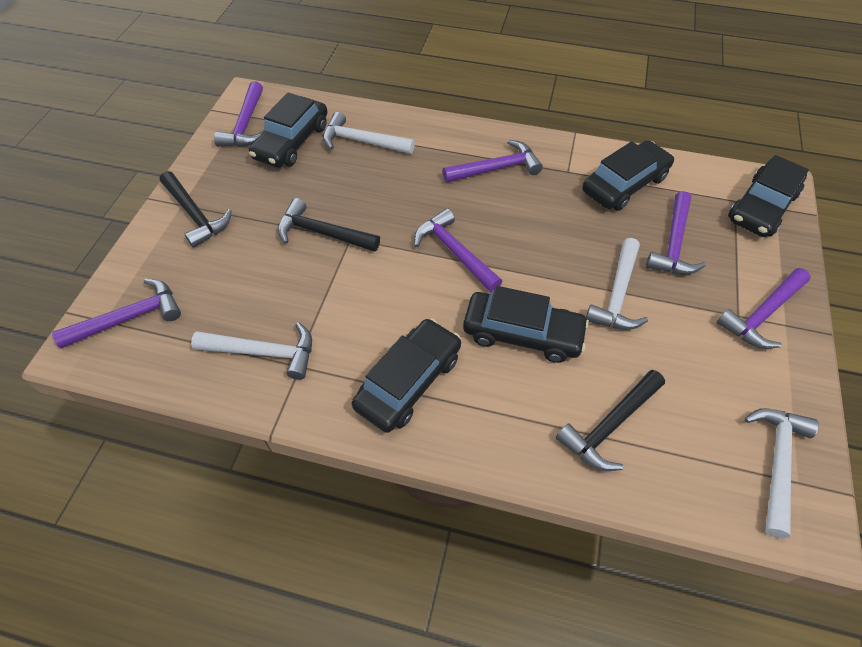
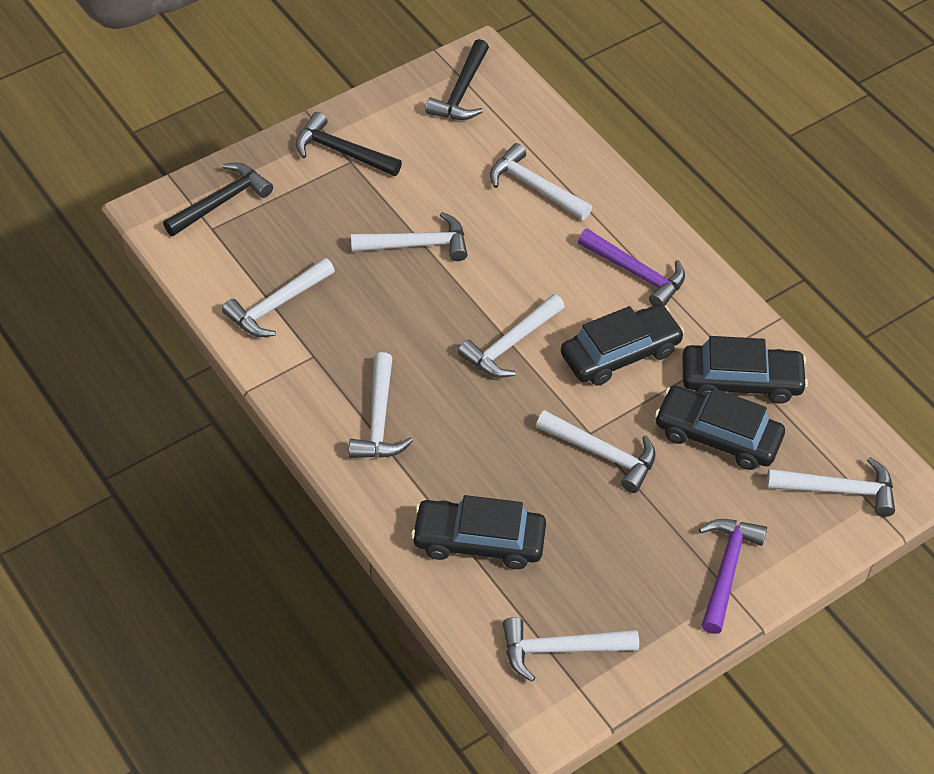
black car: [249,93,328,168] [352,318,461,433] [463,286,589,363] [582,140,674,211] [728,155,809,237] = 5 -> [411,495,546,569] [561,304,684,386] [655,386,785,470] [682,336,808,404] = 4
purple hammer: [52,279,181,348] [214,81,263,147] [414,208,503,292] [443,140,543,183] [646,191,706,274] [717,268,811,348] = 6 -> [578,229,685,306] [699,519,767,634] = 2
white hammer: [191,322,312,380] [323,112,415,154] [586,238,648,330] [744,408,819,539] = 4 -> [222,258,335,337] [349,352,413,458] [351,212,468,261] [458,294,565,378] [490,143,592,220] [503,617,639,682] [536,410,656,493] [767,457,895,517] = 8

